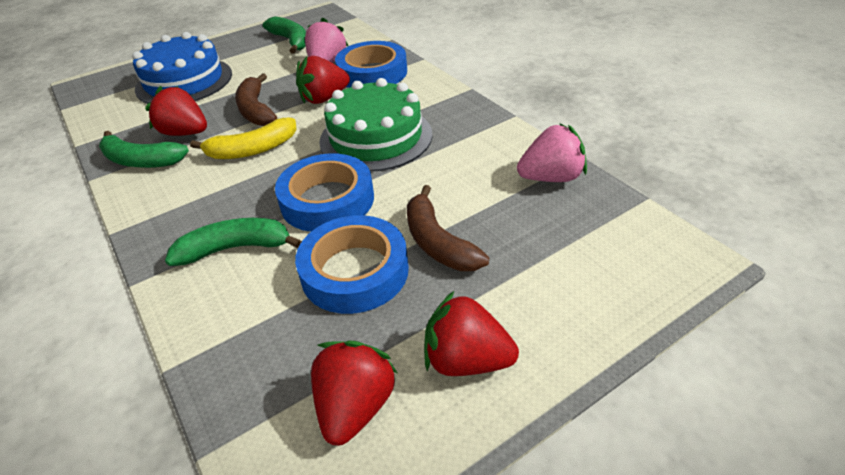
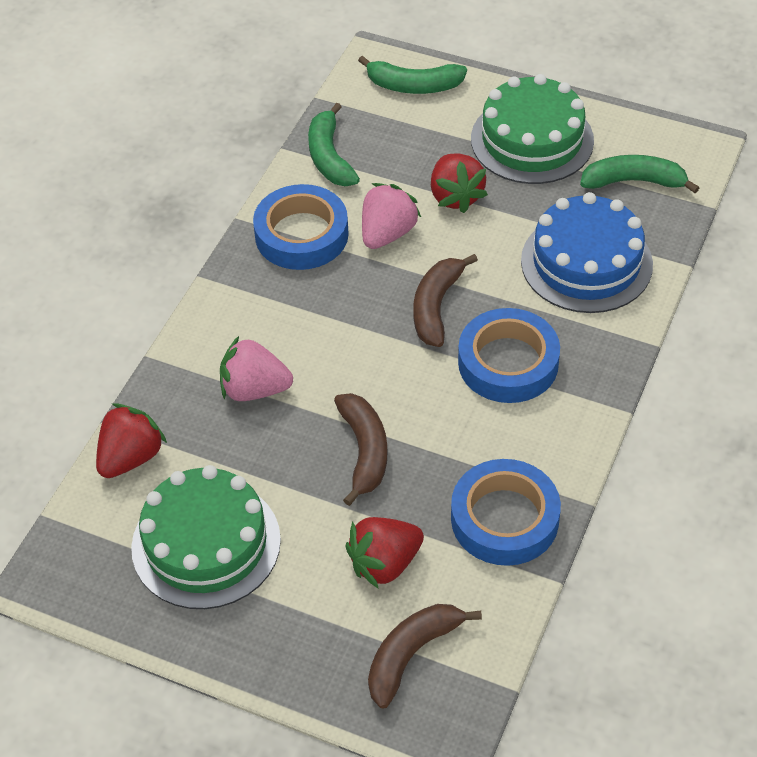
brown banana: [235,73,277,126] [407,185,489,271] = 2 -> [334,393,387,506] [368,604,482,709] [414,254,478,347] = 3
green cake: [319,78,432,172] = 1 -> [131,465,281,609] [471,74,594,184] = 2
red strawberry: [145,86,207,136] [296,56,350,104] [311,341,398,446] [424,291,519,376] = 4 -> [96,403,167,478] [345,517,424,589] [431,153,488,213] = 3
yellow banana: [190,118,297,159] = 1 -> none = 0

